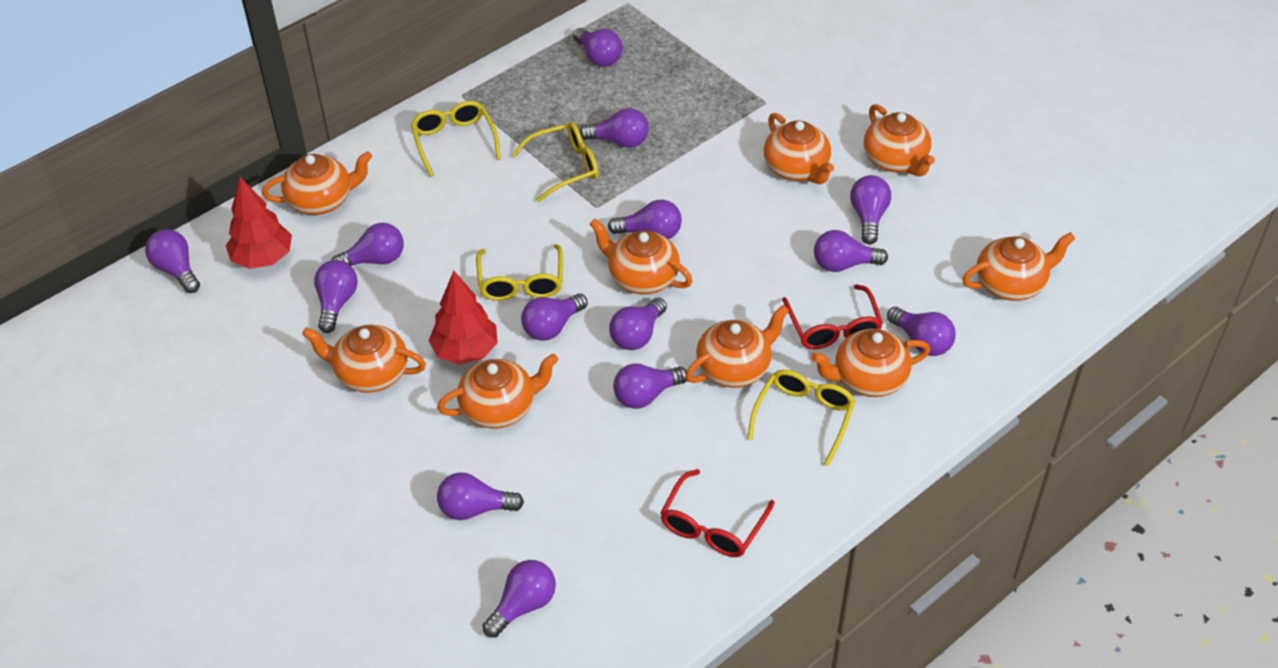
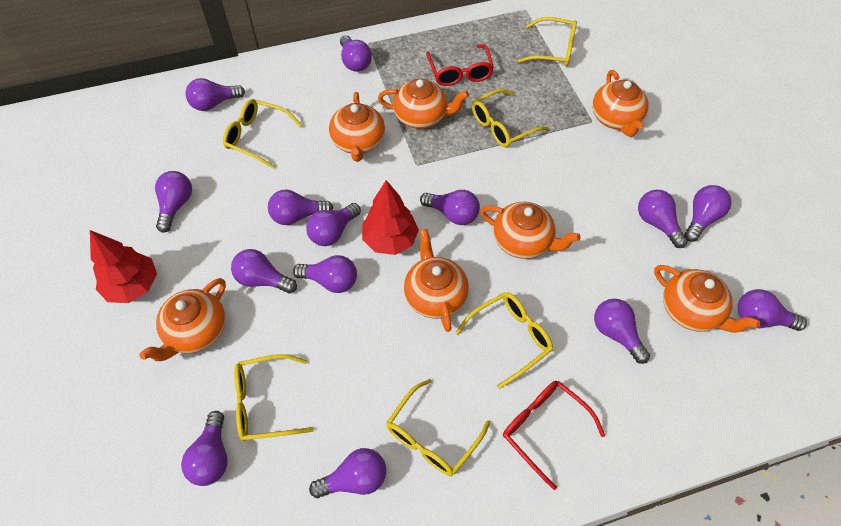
orange teapot: [262,151,372,215] [302,325,426,393] [437,354,558,429] [590,219,693,294] [685,305,789,388] [764,113,834,184] [811,329,930,397] [864,104,935,177] [962,232,1076,301] = 9 -> [139,278,226,361] [329,92,385,162] [378,79,469,129] [404,229,469,332] [480,202,581,259] [592,70,649,137] [654,265,760,333] = 7
yellow glasses: [410,101,501,177] [476,244,563,301] [512,122,598,202] [747,370,856,467] = 4 -> [223,99,302,169] [234,354,314,441] [386,379,490,476] [455,292,553,389] [472,89,549,147] [518,17,577,67] = 6

